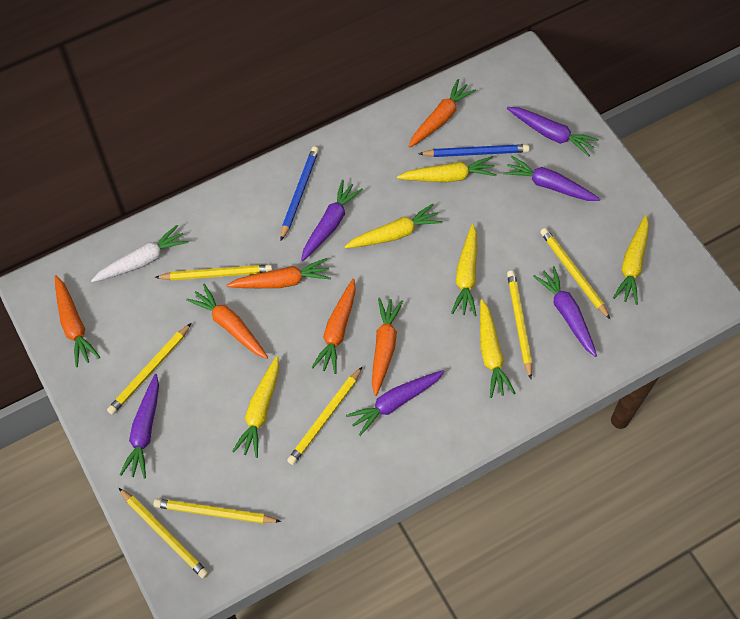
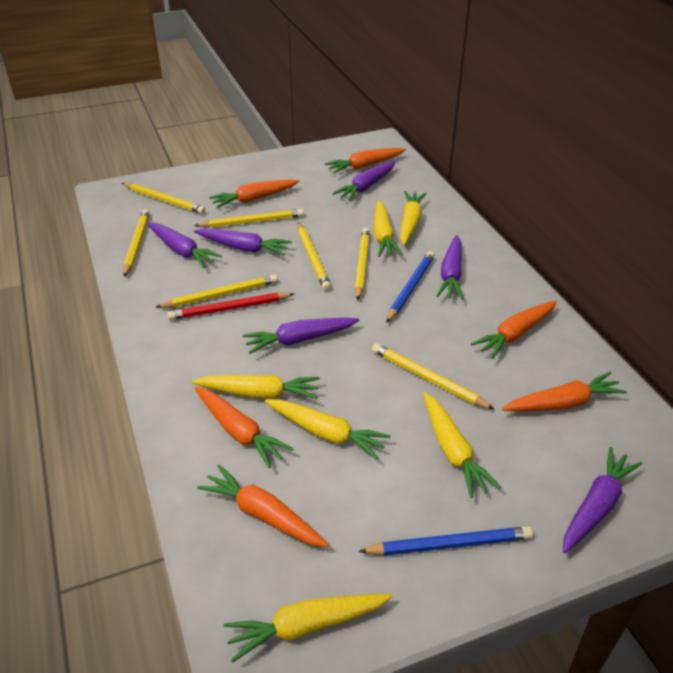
red pencil: none = 0 -> [168,293,294,320] = 1
white carrot: [91,225,189,282] = 1 -> none = 0

